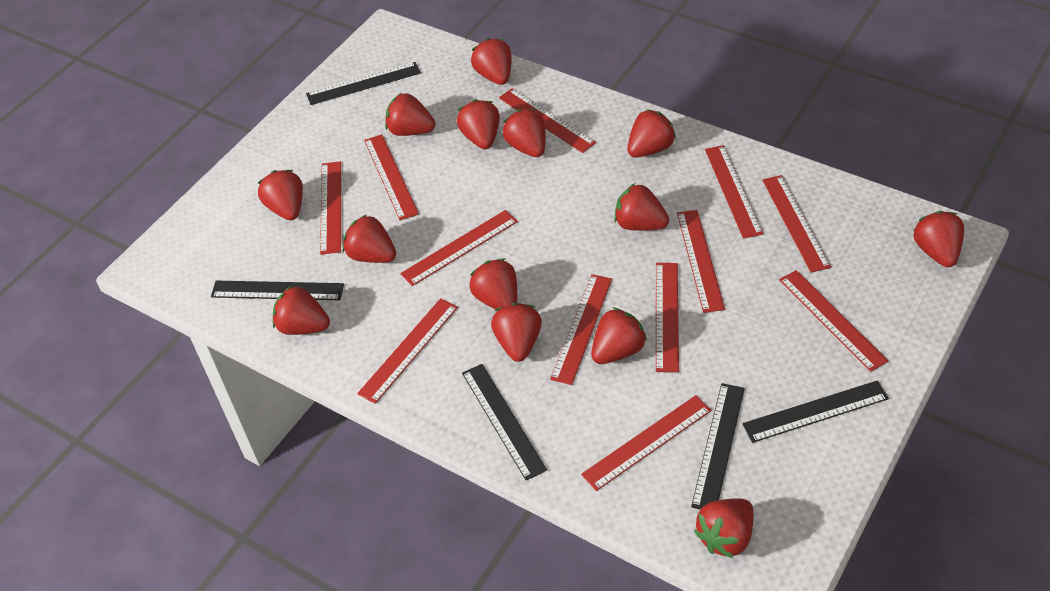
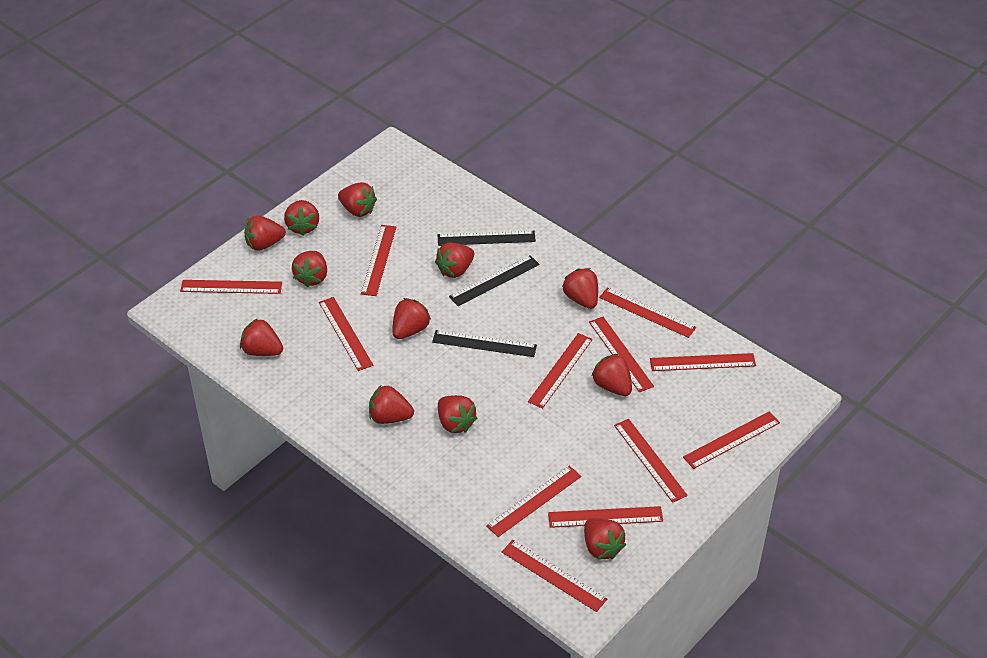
black ruler: [211,281,344,300] [306,62,421,105] [462,364,547,480] [691,383,745,509] [742,381,889,443] = 5 -> [432,330,537,357] [438,230,536,246] [449,255,540,306] = 3
red strawberry: [258,170,303,220] [272,285,330,335] [343,215,396,263] [385,93,435,136] [457,99,500,149] [469,259,517,309] [471,38,512,85] [491,303,542,362] [503,109,546,157] [591,307,647,364] [614,183,669,231] [627,109,676,158] [694,498,754,558] [913,211,964,267] = 14 -> [240,318,283,356] [244,215,286,251] [284,200,319,236] [292,251,327,288] [338,182,377,217] [369,385,414,424] [392,298,431,339] [435,243,474,278] [438,395,477,433] [562,268,598,309] [584,518,626,560] [591,354,632,396] = 12

